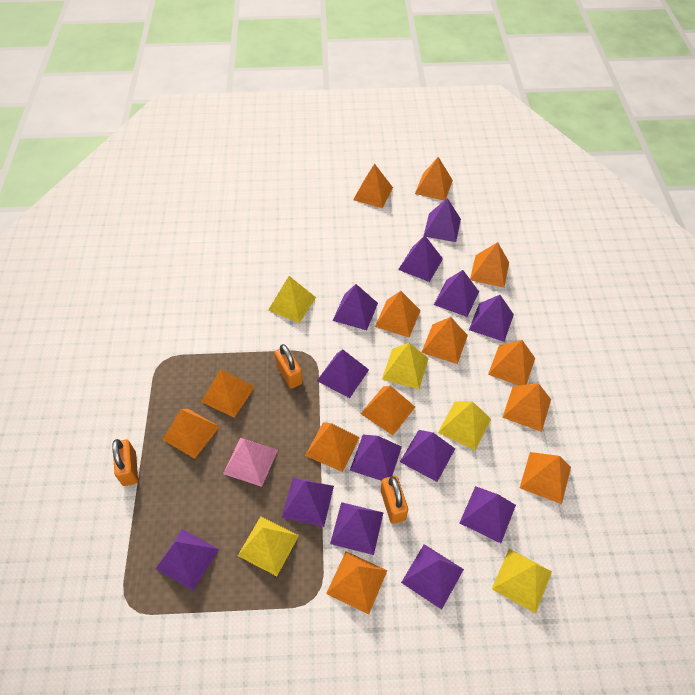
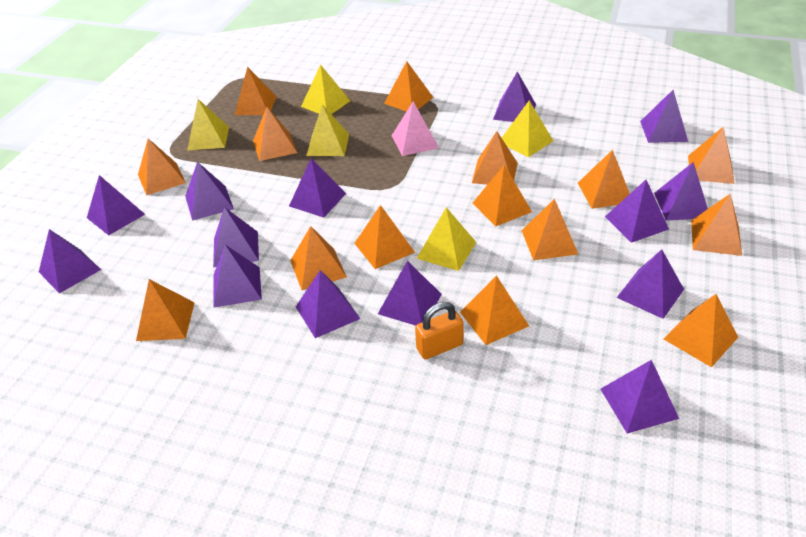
orange padlock: [112,439,138,486] [275,344,303,389] [381,476,408,524] = 3 -> [415,302,464,359] = 1
orange pyramid: [162,409,220,459] [201,369,255,417] [305,422,360,472] [326,551,388,614] [353,163,393,208] [360,386,415,435] [375,291,421,337] [415,157,453,200] [421,317,468,364] [470,242,509,288] [488,340,535,385] [502,384,551,432] [520,452,571,504] = 13 -> [136,279,195,341] [138,139,186,196] [235,67,277,115] [253,107,297,161] [290,226,347,290] [354,205,415,269] [384,61,434,112] [460,275,529,345] [472,131,518,185] [473,165,532,227] [521,199,578,260] [578,150,630,209] [664,294,738,367] [688,127,735,184] [691,194,742,256] = 15
purple pyramid: [156,529,219,591] [281,478,334,527] [317,349,369,398] [330,502,384,555] [333,284,378,330] [350,435,402,481] [398,235,443,282] [400,430,455,482] [401,544,464,610] [424,198,461,242] [434,270,479,317] [460,486,516,543] [469,295,514,342] = 13 -> [39,229,101,293] [87,175,145,235] [185,162,234,221] [213,207,259,267] [214,245,262,307] [289,159,346,218] [296,270,360,338] [378,261,442,326] [493,72,536,122] [601,360,679,433] [605,180,669,243] [616,249,684,319] [640,90,688,143] [654,162,708,221] = 14

